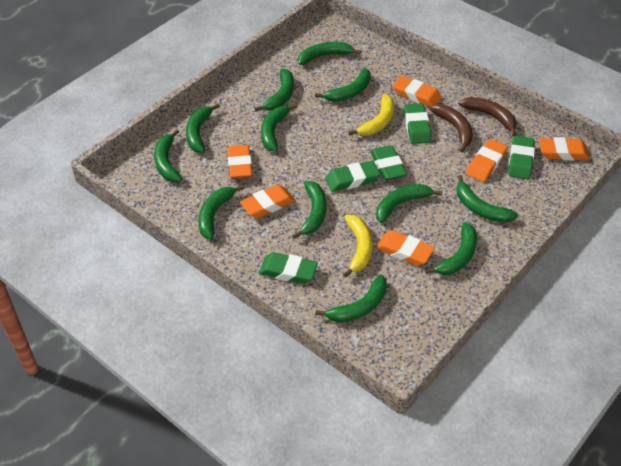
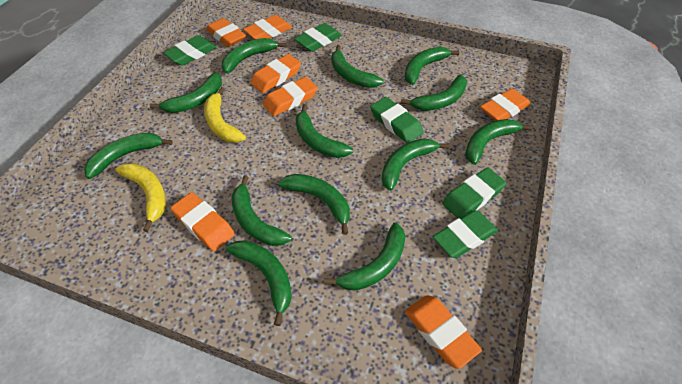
brown banana: [429,104,473,152] [459,97,517,137] = 2 -> none = 0
green banana: [154,129,182,182] [186,103,220,153] [198,185,245,240] [254,69,294,111] [261,104,297,152] [293,181,327,239] [298,42,361,65] [315,68,371,102] [315,274,387,323] [376,184,442,223] [425,222,477,275] [457,175,518,223] = 12 -> [84,133,172,179] [150,72,222,113] [222,38,286,73] [226,240,292,326] [231,175,292,246] [279,174,350,235] [295,104,353,158] [324,222,406,291] [331,45,384,88] [382,138,449,191] [401,74,467,111] [405,47,459,85] [465,119,532,165] = 13
orange eraser: [227,145,252,178] [240,185,295,218] [376,230,435,266] [393,76,442,107] [466,139,508,182] [539,137,590,160] = 6 -> [171,192,235,251] [206,18,246,47] [243,15,292,40] [250,54,301,93] [263,77,318,116] [405,295,482,369] [480,89,531,121] = 7

